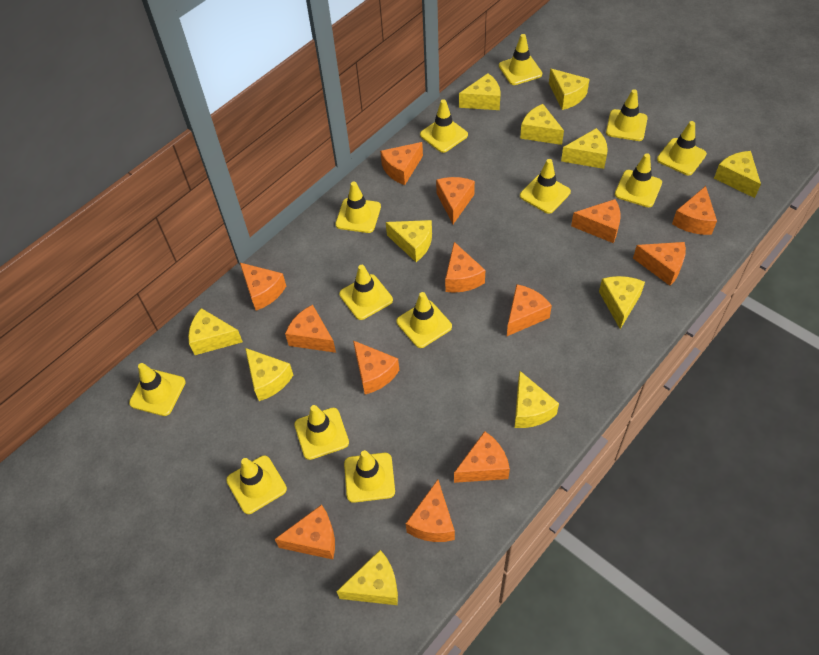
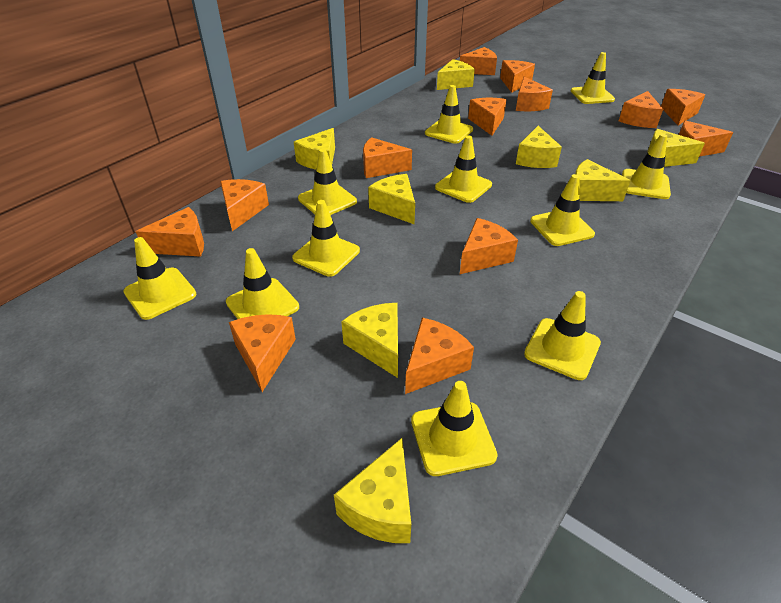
yellow cheese: [188,308,243,355] [245,348,293,401] [336,550,398,605] [386,220,432,262] [459,73,500,110] [515,371,559,428] [520,104,564,145] [549,69,589,110] [561,128,608,169] [599,276,645,329] [714,151,761,198] = 11 -> [294,128,335,170] [334,438,411,543] [341,303,398,378] [368,174,415,224] [437,59,475,90] [516,126,562,168] [575,159,631,201] [647,129,705,167] = 8
yellow traffic cone: [129,363,186,416] [226,456,287,514] [294,405,349,460] [335,182,381,233] [339,265,393,320] [344,450,395,503] [397,292,452,348] [420,99,468,153] [499,34,542,85] [520,159,571,214] [606,89,648,141] [615,153,662,207] [657,121,707,175] = 13 -> [123,237,196,320] [226,248,299,319] [292,200,360,277] [298,148,357,215] [411,381,498,476] [425,85,473,144] [435,135,492,203] [524,291,601,380] [530,174,595,246] [571,52,615,104] [622,134,671,199] = 11

